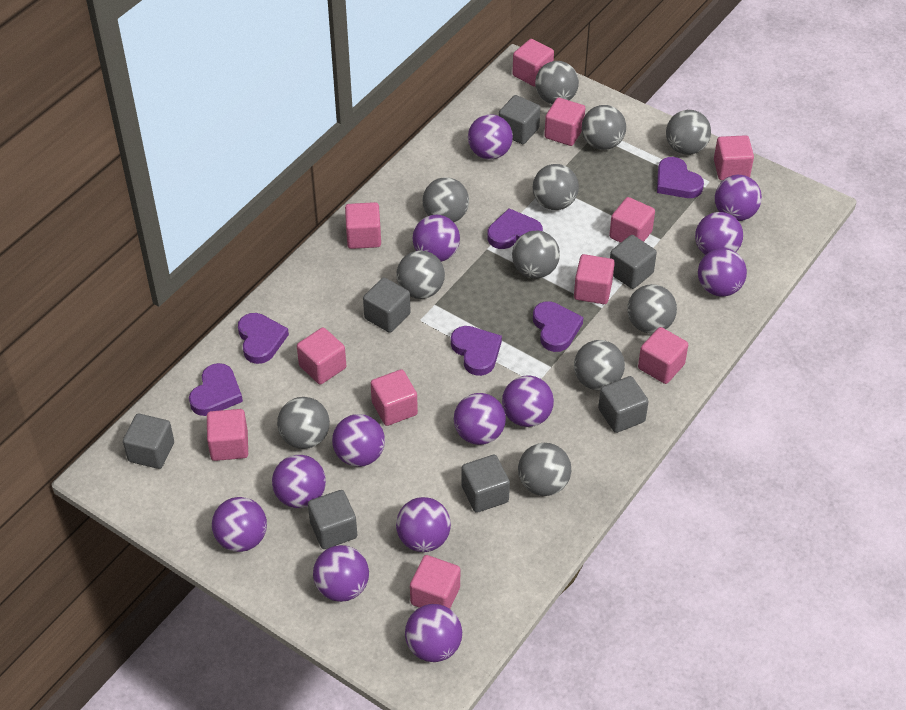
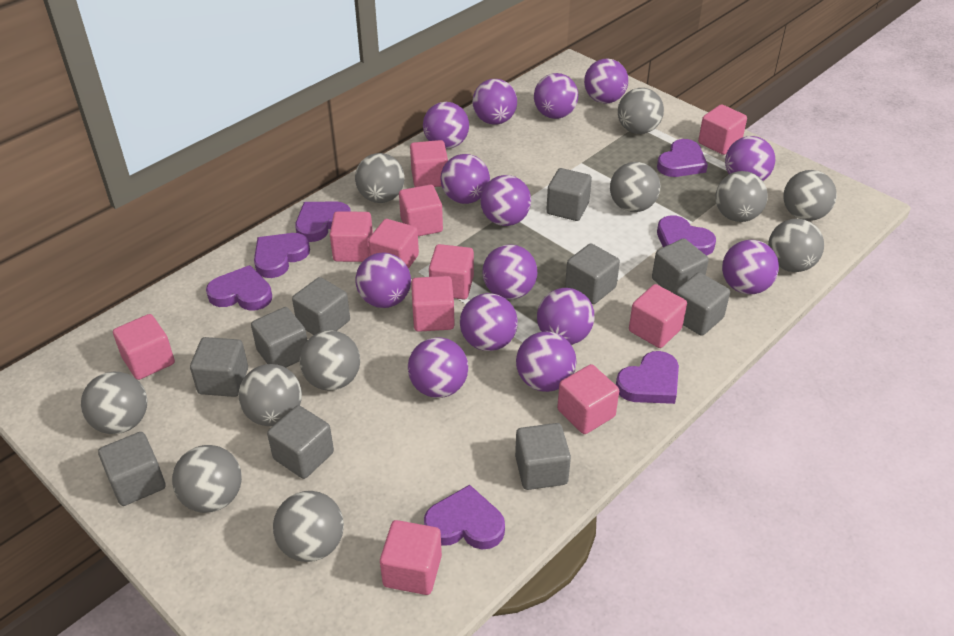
grey cube: [123,414,174,469] [308,490,358,549] [363,277,411,333] [461,455,510,513] [499,95,540,144] [598,376,649,433] [610,235,657,289] = 7 -> [98,432,166,506] [190,337,248,397] [251,307,307,368] [267,405,334,479] [292,277,350,335] [515,423,571,490] [546,168,592,221] [565,243,620,304] [652,238,709,294] [675,273,730,336] = 10
purple ball: [212,497,267,552] [272,455,326,508] [313,545,369,602] [332,414,385,467] [396,497,451,552] [405,604,462,662] [413,215,460,262] [454,393,506,445] [468,114,513,159] [502,375,554,427] [695,212,743,255] [698,248,747,297] [715,175,762,221] = 13 -> [356,253,411,308] [408,338,468,398] [423,102,469,149] [440,154,490,204] [460,293,518,351] [472,79,517,125] [480,175,531,226] [482,244,537,299] [516,331,577,392] [534,73,578,119] [537,288,595,345] [584,59,628,103] [722,240,779,294] [725,136,775,181] = 14
purple heart: [189,363,243,416] [238,313,289,364] [451,326,502,376] [487,208,543,249] [533,301,584,352] [657,157,704,198] = 6 -> [206,265,272,311] [254,233,310,278] [295,201,351,242] [424,485,505,549] [616,351,679,404] [657,139,708,177] [657,215,716,256] = 7

